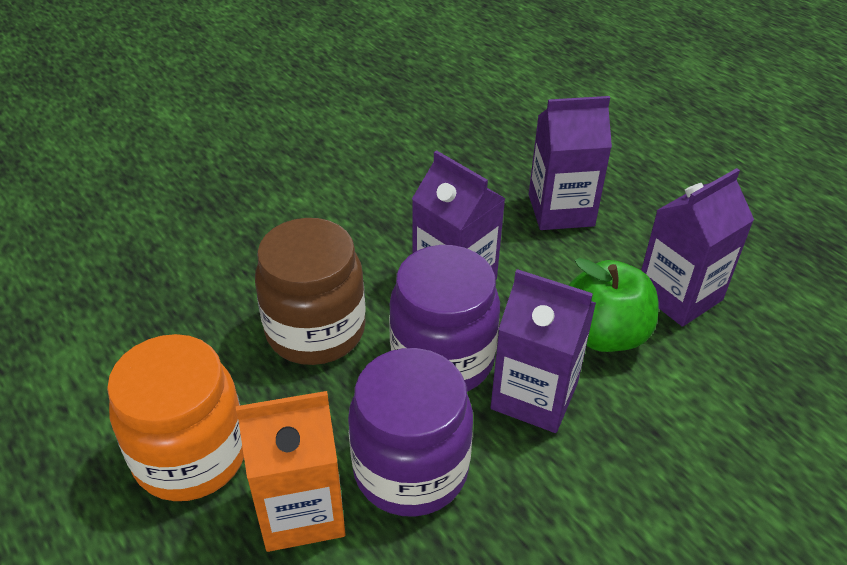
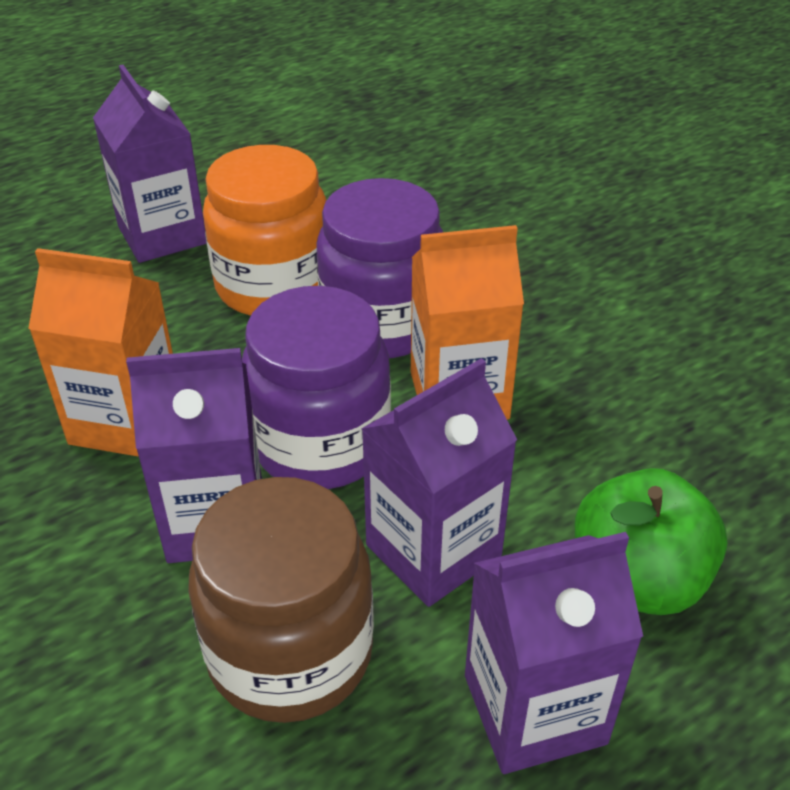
orange carton: [236,391,346,552] = 1 -> [28,248,173,457] [411,225,524,420] = 2

